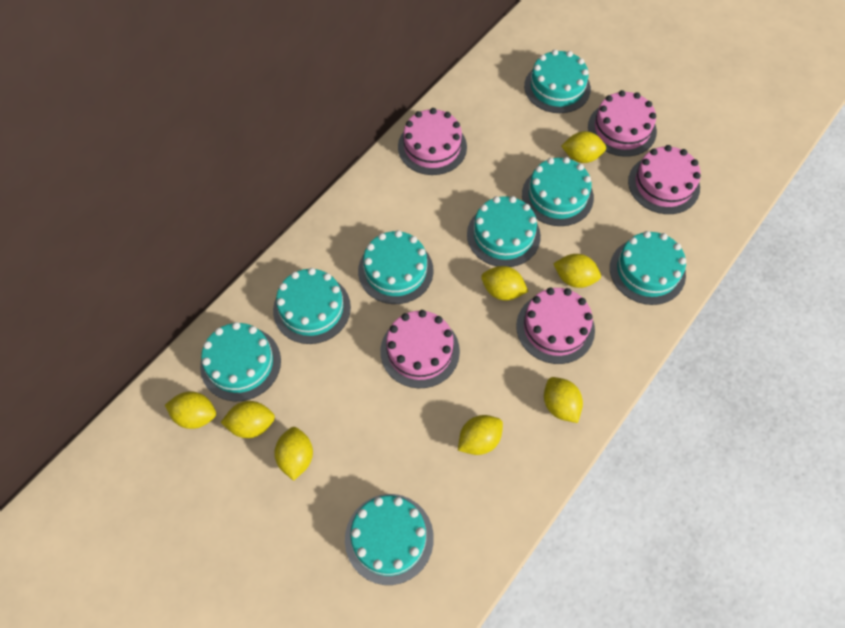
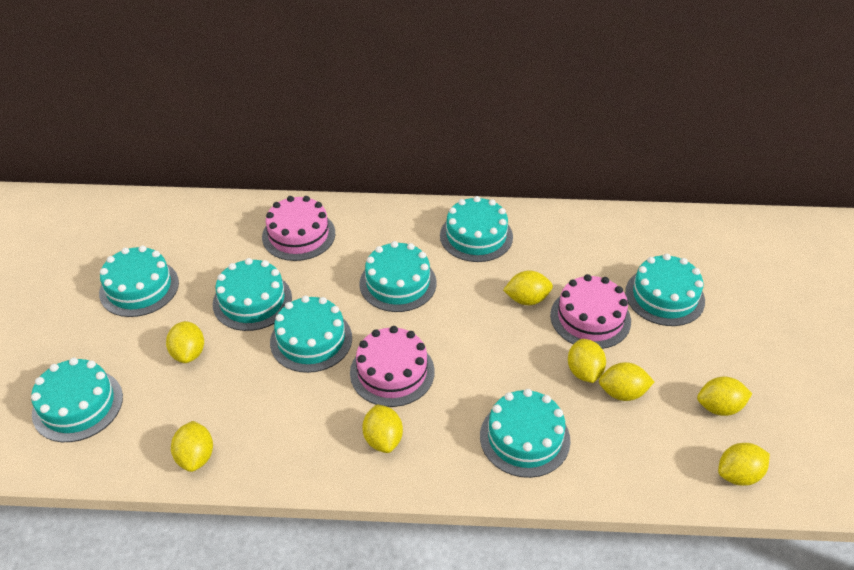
pink cake: [380,310,460,388] [398,108,467,175] [516,288,595,364] [588,90,657,157] [628,145,701,214] = 5 -> [262,196,335,261] [350,326,435,407] [550,274,631,349] = 3

